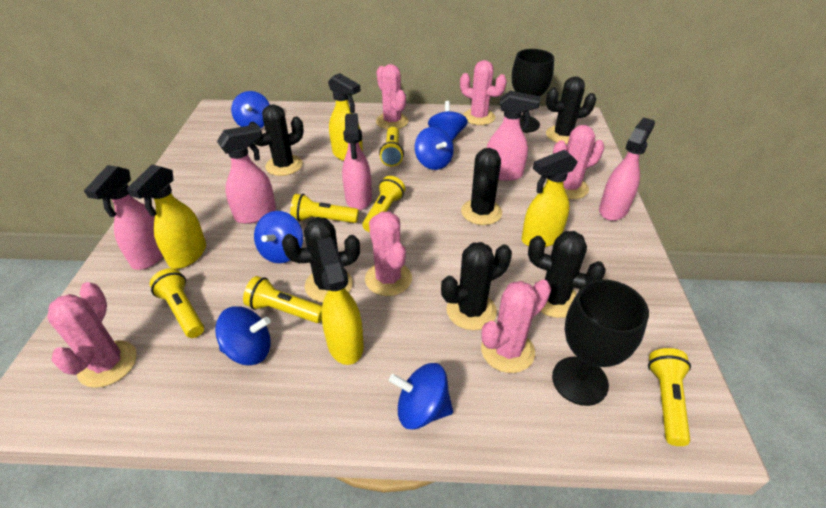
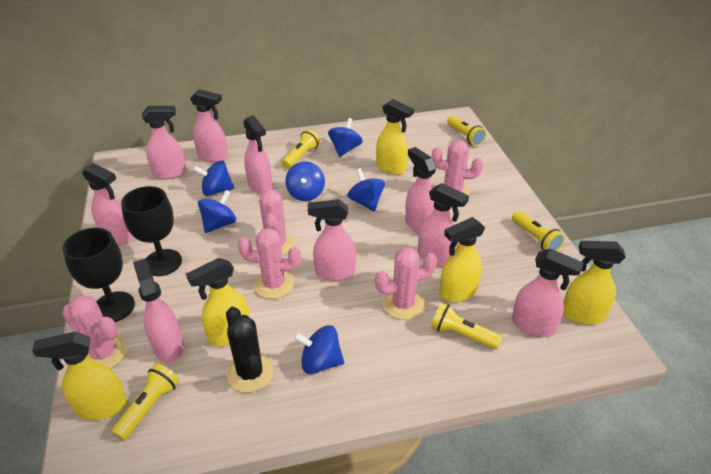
black cactus: [249,104,304,176] [282,217,360,302] [441,242,512,330] [461,148,502,225] [528,231,606,318] [546,77,596,144] = 6 -> [226,307,273,393] = 1
pink cactus: [47,282,137,388] [365,211,412,296] [376,64,409,130] [460,60,507,125] [481,279,551,373] [553,125,604,199] = 6 -> [62,295,127,369] [238,228,301,299] [259,189,295,255] [375,247,437,320] [432,140,483,195] = 5
pink spray bottle: [84,165,163,270] [217,124,276,224] [342,113,372,210] [487,91,540,181] [599,117,655,221] = 5 -> [82,163,133,245] [133,259,184,363] [142,106,186,179] [190,89,228,162] [243,115,273,194] [308,199,356,281] [405,147,437,234] [418,183,469,267] [512,248,584,337] = 9
yellow flashlight: [150,268,204,338] [243,276,322,323] [290,194,359,223] [362,176,405,232] [379,127,404,167] [648,348,691,446] = 6 -> [111,364,179,441] [282,129,320,169] [431,303,502,350] [447,116,486,146] [512,211,565,251] = 5
yellow spray bottle: [127,165,206,269] [317,237,364,365] [328,73,363,161] [522,150,578,247] = 4 -> [32,332,127,420] [186,258,250,346] [376,99,414,175] [439,217,485,302] [563,241,625,325] = 5

